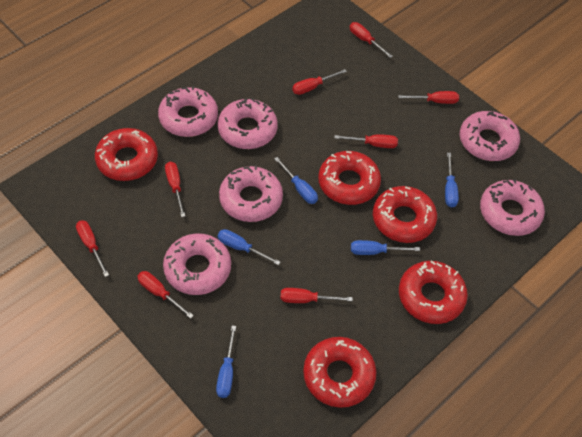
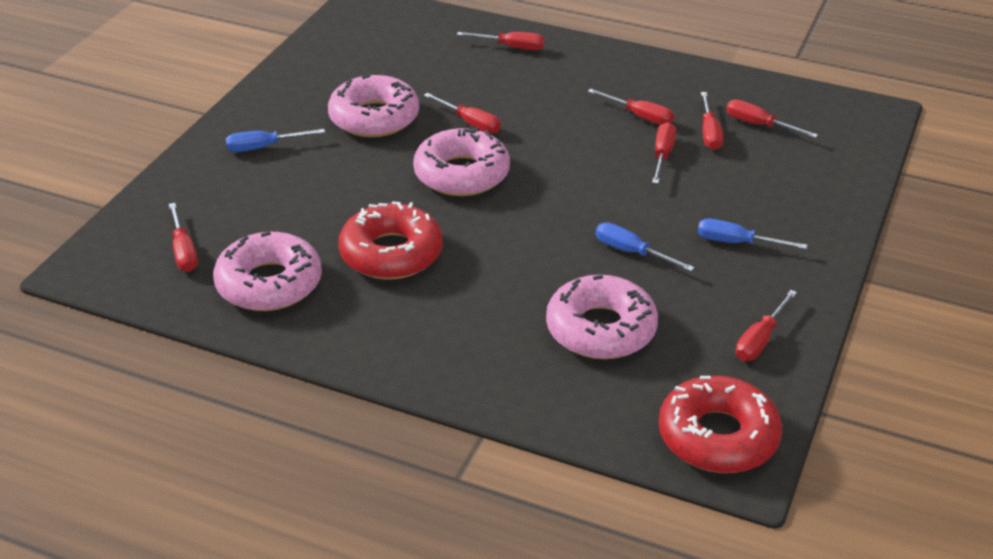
blue screwdriver: [216,326,236,398] [218,229,280,265] [274,157,318,204] [351,240,420,255] [445,153,459,208] = 5 -> [226,129,325,152] [596,222,695,271] [698,218,807,249] = 3
pink donut: [158,86,218,137] [163,233,231,295] [217,98,278,149] [219,165,283,222] [460,111,520,161] [480,179,545,236] = 6 -> [213,231,322,311] [328,75,419,137] [413,128,510,196] [546,274,658,359] = 4
red donut: [95,128,158,181] [303,337,376,408] [318,151,381,205] [373,186,437,243] [399,260,468,324] = 5 -> [338,201,443,279] [659,375,782,473] = 2

